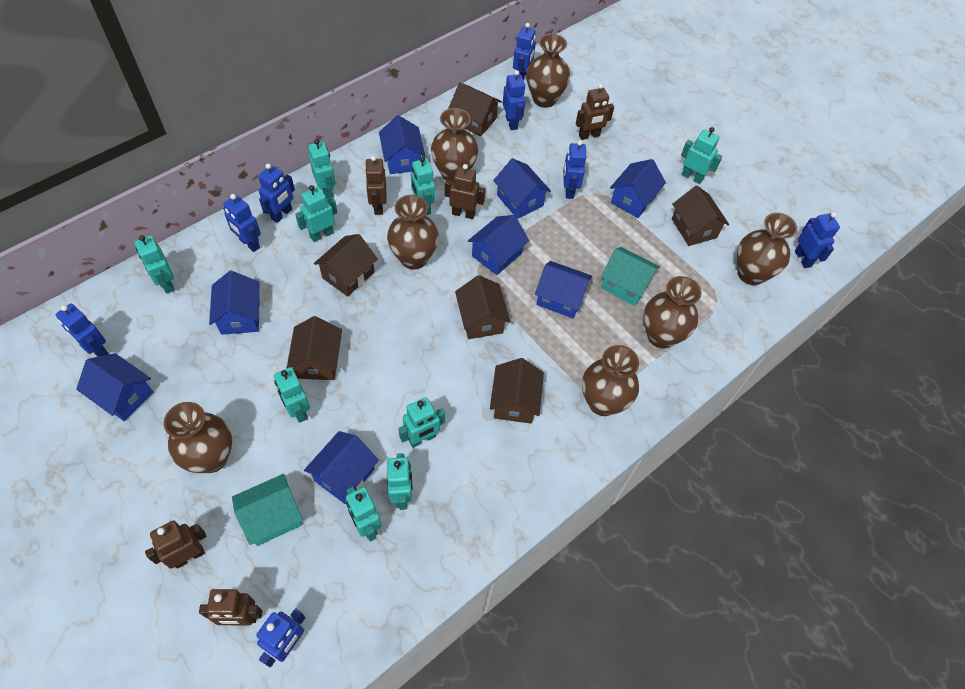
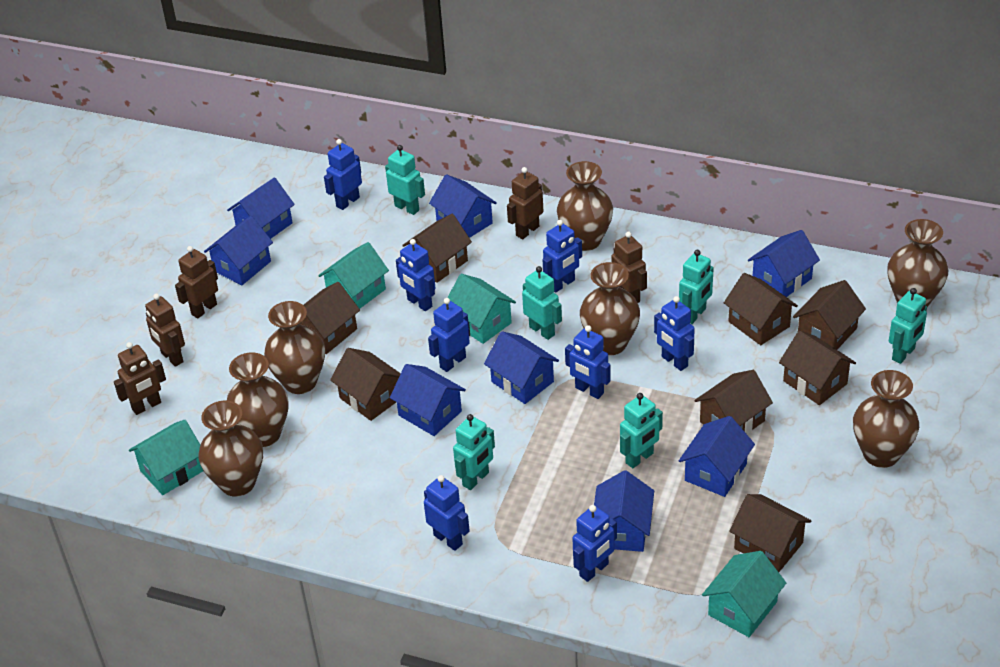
brown house: [287,316,342,380] [314,234,378,297] [448,82,502,136] [455,275,510,339] [490,358,544,424] [672,186,729,246] = 6 -> [300,282,360,354] [330,348,401,421] [402,214,472,283] [694,370,773,435] [724,273,798,345] [729,494,811,572] [779,331,856,405] [793,280,866,350] = 8
turquoise house: [232,474,303,546] [601,247,660,306] = 2 -> [129,420,203,495] [318,242,389,309] [447,274,516,344] [702,551,786,637] = 4
turquoise robot: [135,235,175,294] [274,367,310,423] [295,185,337,242] [308,139,336,199] [345,487,382,542] [387,453,412,510] [399,397,446,448] [411,157,436,215] [681,127,722,184] = 9 -> [385,145,425,215] [453,414,495,490] [522,266,562,340] [620,393,663,468] [679,250,714,324] [889,288,927,364] = 6

